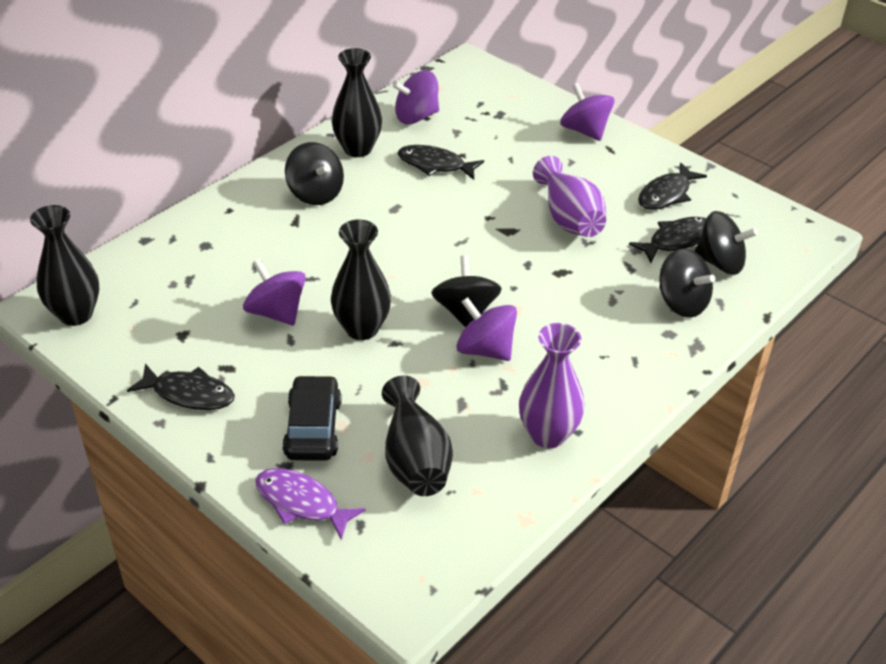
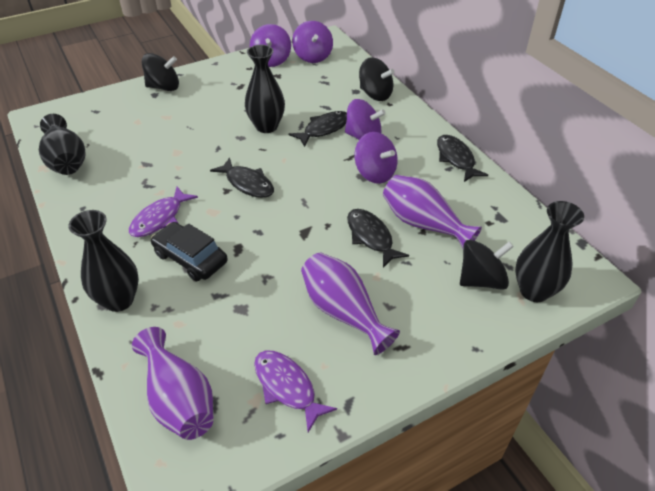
black spinning top: [285,142,344,205] [431,255,502,327] [659,248,715,318] [694,211,757,275] = 4 -> [142,53,179,91] [359,57,395,101] [460,240,514,290] = 3
purple fish: [255,468,366,540] = 1 -> [129,187,198,237] [254,350,337,432] = 2
purple vase: [519,323,585,448] [533,156,606,237] = 2 -> [132,327,214,440] [301,253,400,355] [383,175,482,248] = 3

